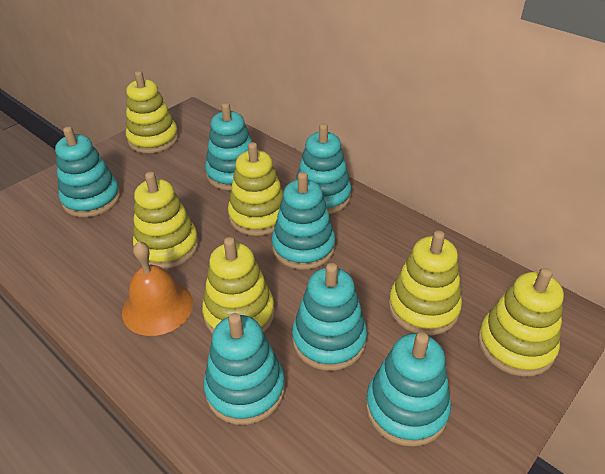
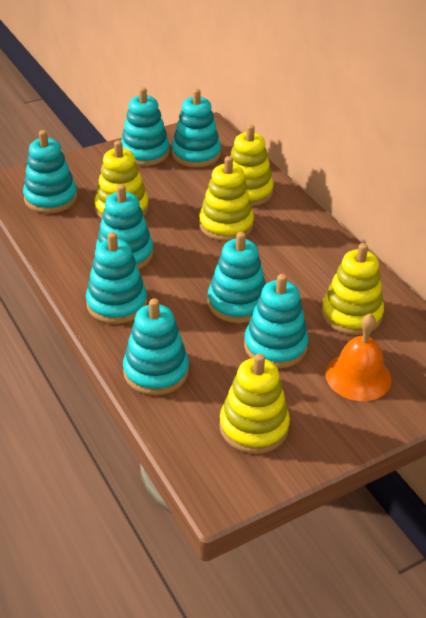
turquoise stacking toy: [55,126,121,217] [204,313,285,425] [205,103,252,191] [272,172,335,270] [292,263,367,371] [296,123,351,214] [366,332,451,447] = 7 -> [23,130,77,214] [86,232,147,324] [96,184,154,269] [121,87,170,166] [123,298,189,395] [172,89,221,168] [207,232,266,323] [244,274,308,369] = 8
yellow stacking toy: [126,71,179,153] [133,172,199,269] [202,237,275,334] [228,142,283,236] [388,231,462,335] [478,268,564,377] = 6 -> [94,140,149,219] [199,156,254,241] [219,353,290,454] [230,125,274,206] [322,243,384,335] = 5

